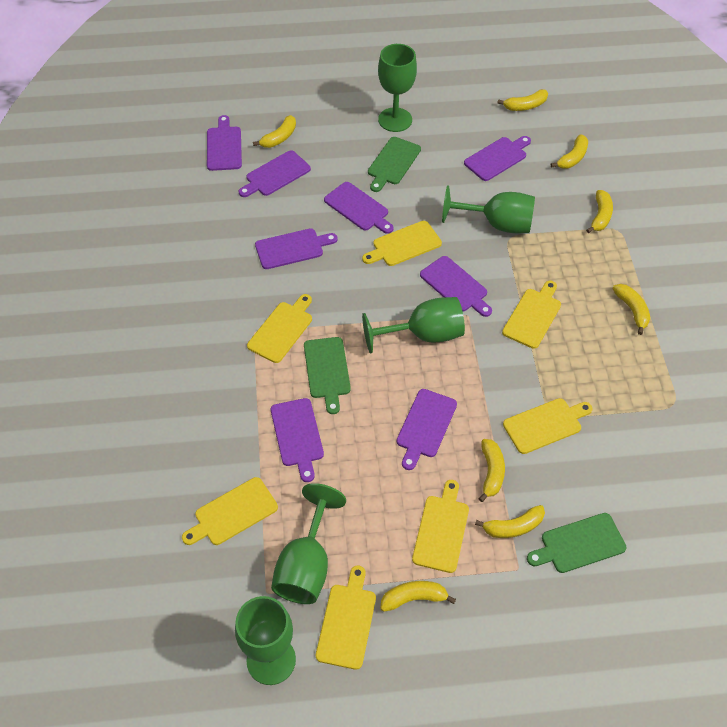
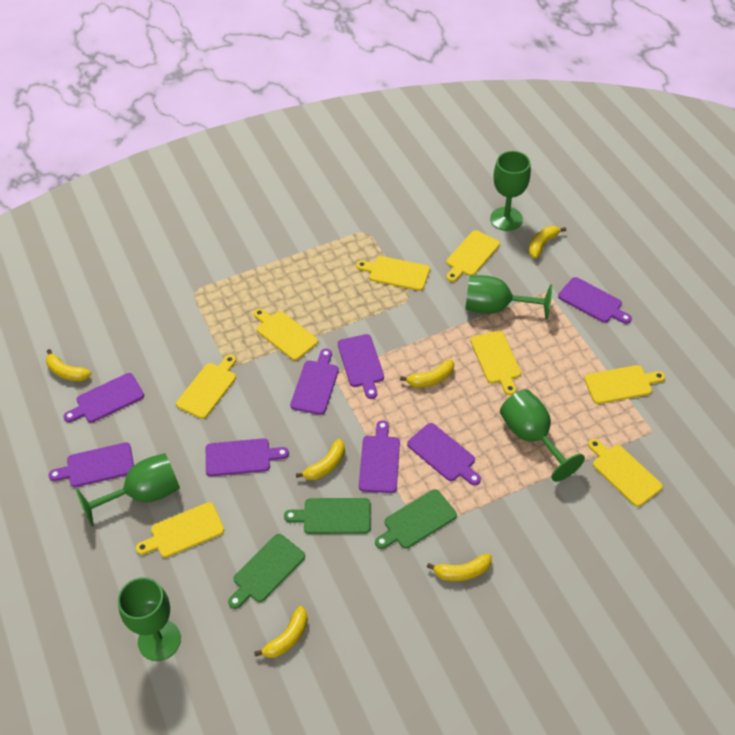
yellow banana: [253,115,296,148] [380,581,456,612] [475,505,545,538] [479,439,505,502] [497,89,548,111] [551,134,588,169] [586,190,613,233] [612,284,650,335] = 8 -> [46,349,91,381] [254,606,308,658] [296,439,345,480] [400,359,454,388] [427,554,492,581] [529,226,566,258] = 6
yellow cutting board: [182,477,278,545] [247,294,312,363] [316,566,376,670] [362,221,442,266] [412,480,469,573] [502,280,561,349] [503,398,593,454] = 7 -> [136,502,224,558] [176,355,236,419] [254,308,318,360] [356,256,430,291] [446,230,500,282] [471,331,521,395] [584,365,665,404] [588,439,663,507] = 8

